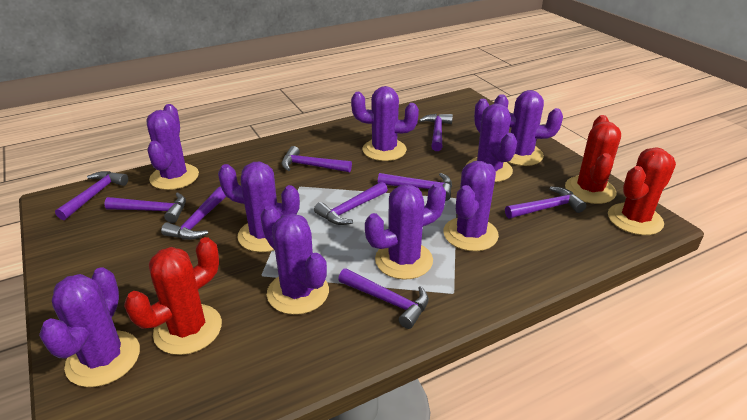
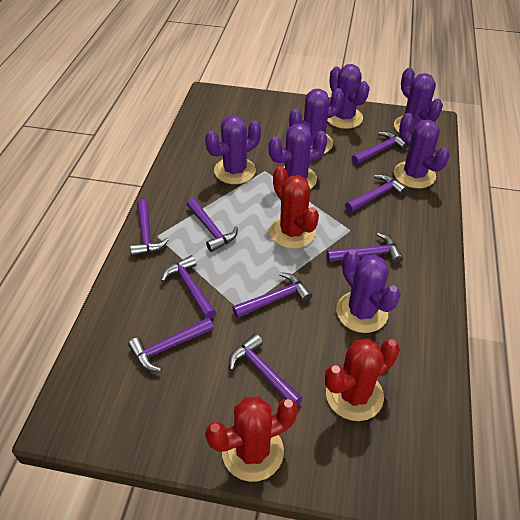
purple cactus: [39,267,140,387] [147,104,199,190] [218,162,300,252] [260,205,329,315] [351,86,419,161] [365,183,446,280] [443,161,499,251] [466,99,517,182] [494,90,563,166] = 9 -> [205,115,261,184] [268,124,327,189] [289,88,344,154] [327,64,370,129] [336,250,401,333] [394,68,443,133] [394,113,450,188] = 7

